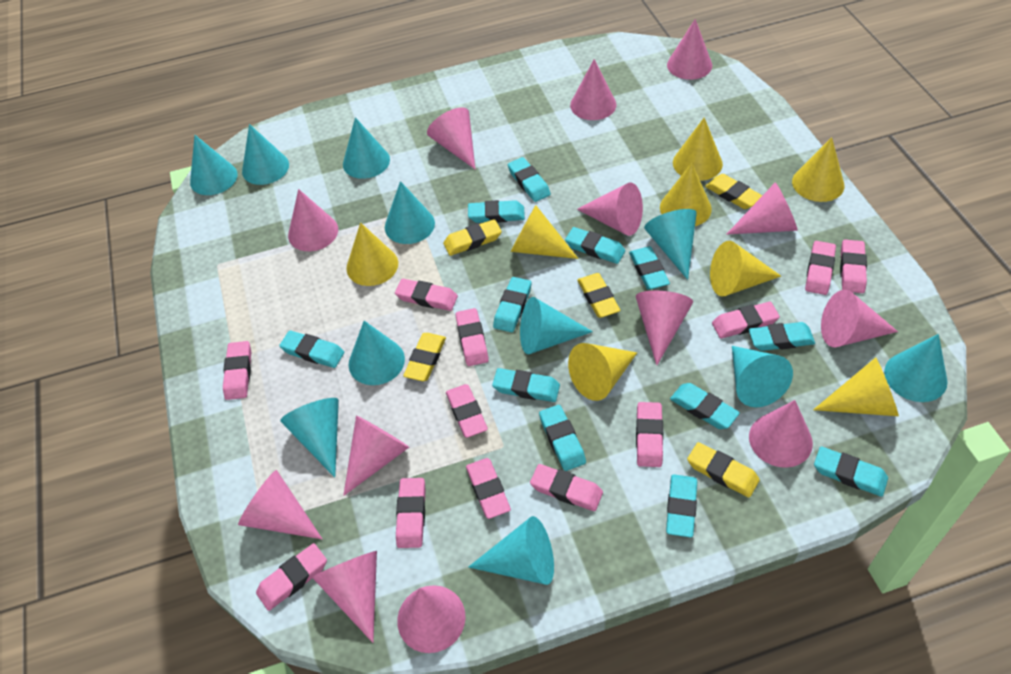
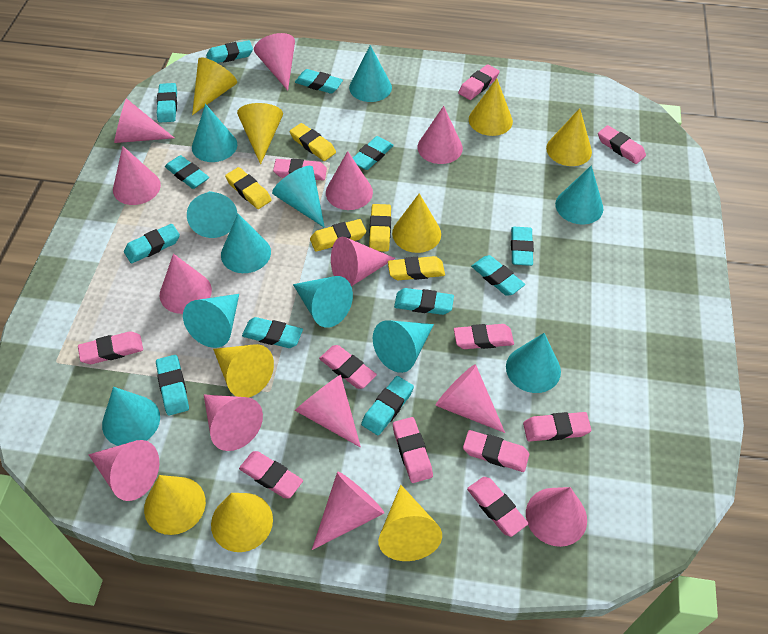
pink eraser: [223,341,251,400] [256,543,327,611] [395,279,458,311] [396,478,426,548] [446,384,488,438] [455,308,489,366] [466,458,511,519] [530,464,603,511] [636,402,663,467] [712,302,780,339] [805,241,836,295] [840,240,867,293] = 12 -> [78,331,143,364] [239,451,303,498] [273,159,327,180] [319,345,377,389] [393,417,433,483] [454,324,514,349] [458,64,500,100] [463,430,529,472] [467,477,528,537] [523,412,591,442] [598,125,646,164] = 11
yellow cone: [346,222,398,286] [510,205,579,259] [568,343,637,401] [660,163,712,226] [673,117,723,181] [710,241,781,296] [792,137,844,202] [813,357,899,416] = 8 -> [144,475,206,535] [192,57,237,115] [211,493,273,552] [213,344,274,398] [237,103,283,164] [378,485,442,561] [392,193,441,253] [469,78,513,136] [546,108,592,166] = 9

